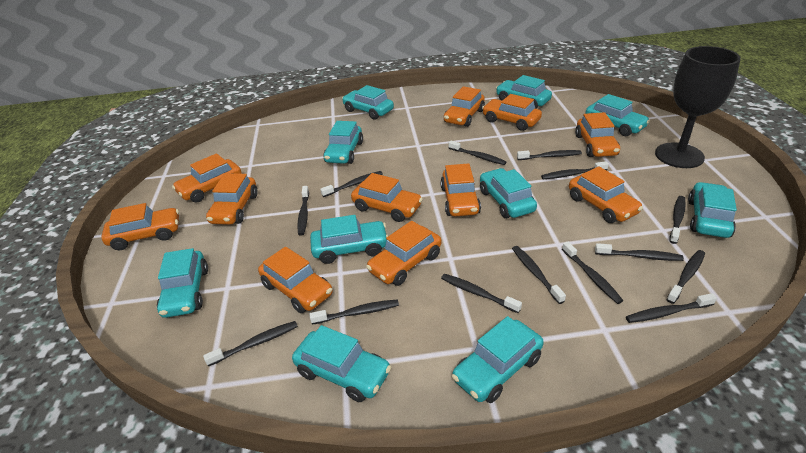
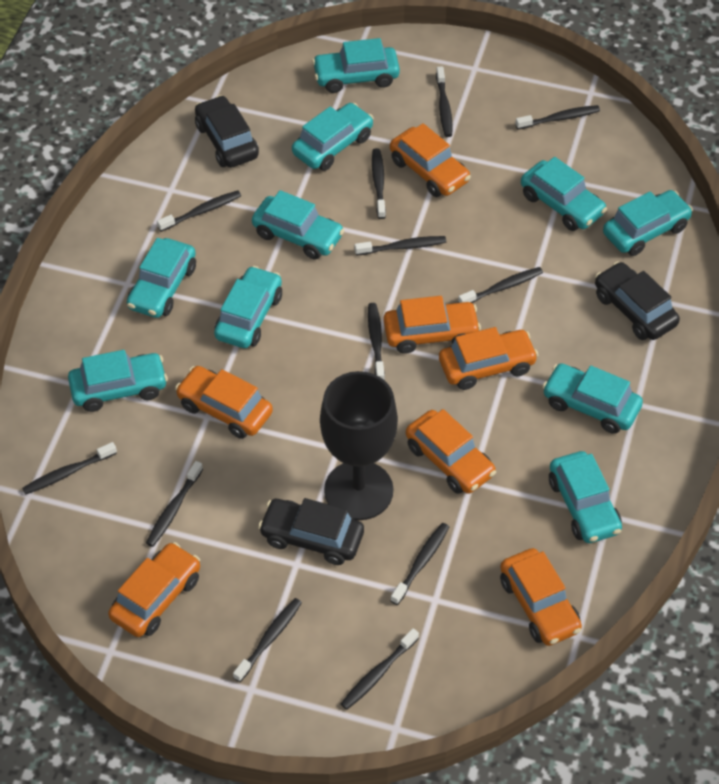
black car: none = 0 -> [195,95,259,168] [258,498,364,565] [595,261,680,340] = 3
black toothbrush: [203,321,298,366] [297,186,309,236] [309,299,399,325] [320,171,383,197] [441,274,522,313] [449,141,506,165] [512,246,566,304] [517,150,582,160] [541,161,609,179] [562,242,623,304] [595,243,684,261] [626,293,717,323] [666,250,705,304] [670,196,686,244] = 14 -> [22,442,117,495] [146,461,203,547] [157,190,241,232] [233,598,302,682] [341,628,419,710] [354,236,446,256] [368,303,385,380] [372,148,386,219] [390,523,449,605] [436,66,453,137] [458,267,543,303] [515,105,600,130] = 12
orange car: [101,203,179,250] [172,153,241,202] [206,173,258,225] [258,247,333,313] [351,173,423,222] [366,221,441,286] [440,163,481,216] [444,86,485,127] [482,94,542,131] [569,166,643,223] [575,112,620,157] = 11 -> [108,542,200,637] [175,366,273,439] [384,296,481,354] [390,123,471,197] [406,409,496,494] [439,327,539,390] [500,548,582,646] = 7

